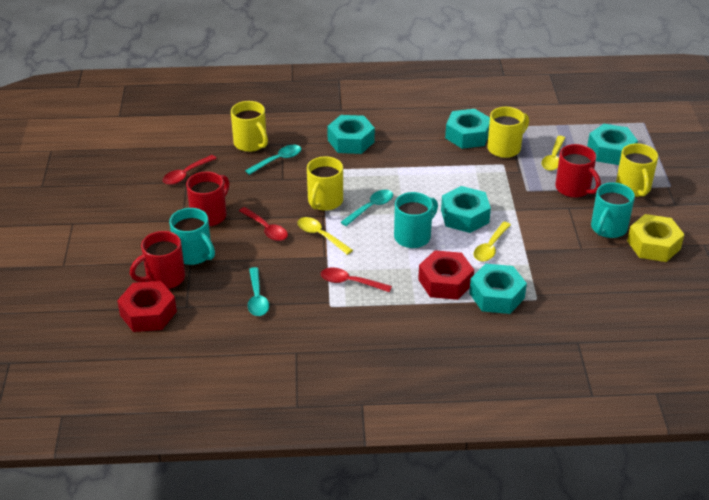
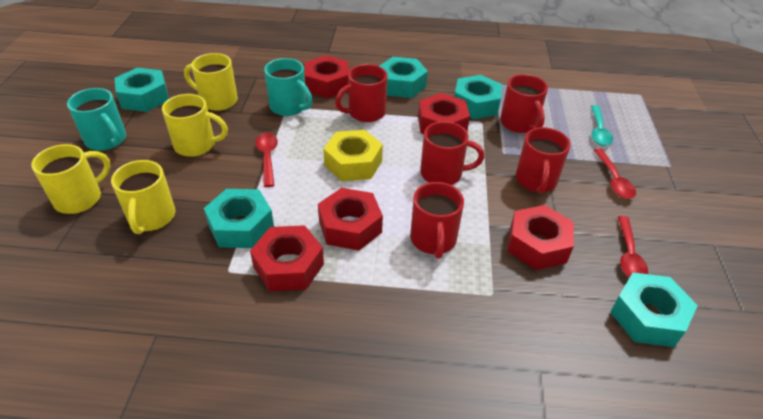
red mug: [130,231,185,289] [186,172,229,226] [555,144,601,198] = 3 -> [335,64,388,122] [410,182,464,258] [420,121,484,185] [500,74,548,133] [516,127,571,193] = 5
red nut: [117,281,177,332] [418,250,474,300] = 2 -> [250,225,324,291] [305,55,349,99] [318,188,383,251] [418,93,470,134] [508,205,574,270] = 5
turquoise mug: [169,208,215,265] [394,192,438,248] [591,182,635,238] = 3 -> [67,88,126,151] [264,58,313,116] = 2
turquoise spoon: [245,145,301,175] [248,267,269,316] [341,190,393,226] = 3 -> [591,105,613,146] = 1
yellow spoon: [298,217,353,255] [473,222,511,262] [542,136,565,171] = 3 -> none = 0

